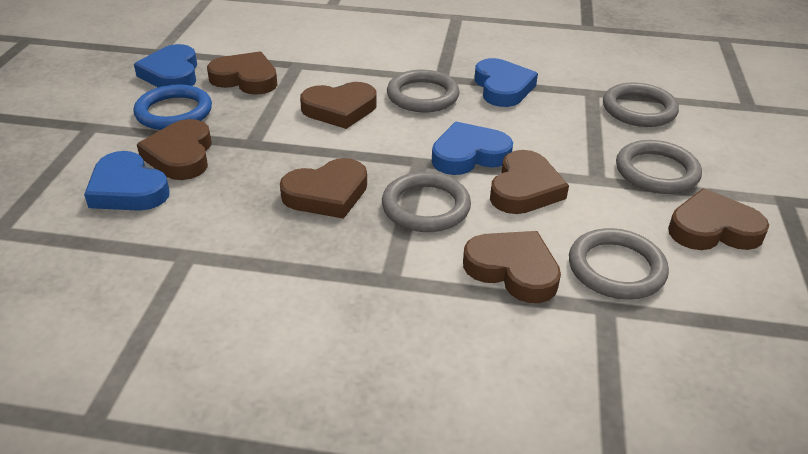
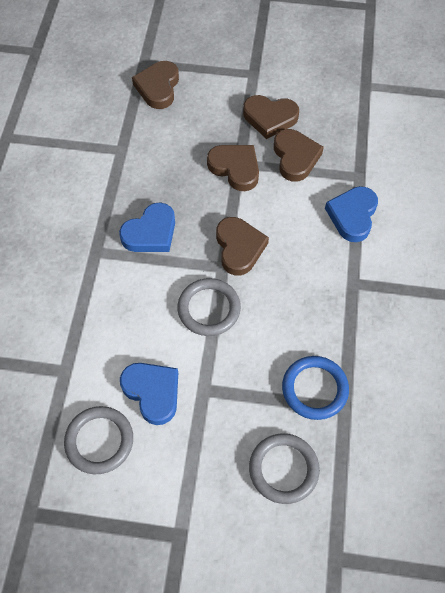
blue heart: [84,151,170,211] [134,44,197,87] [432,121,513,175] [475,58,538,107] = 4 -> [119,202,175,252] [120,363,178,425] [325,186,378,242] = 3
brown heart: [137,119,212,180] [207,52,278,95] [280,158,367,219] [300,82,377,129] [463,231,561,303] [490,150,569,214] [668,188,769,250] = 7 -> [132,61,179,109] [207,145,259,191] [216,217,269,275] [243,95,299,139] [274,129,324,182] = 5
grey ring: [382,172,471,232] [387,70,460,112] [569,228,669,300] [603,82,679,127] [616,140,702,194] = 5 -> [64,406,133,474] [177,278,241,336] [249,434,320,504] = 3

